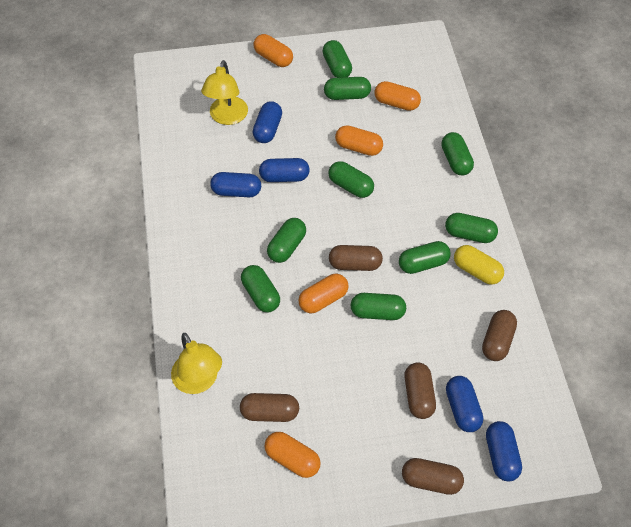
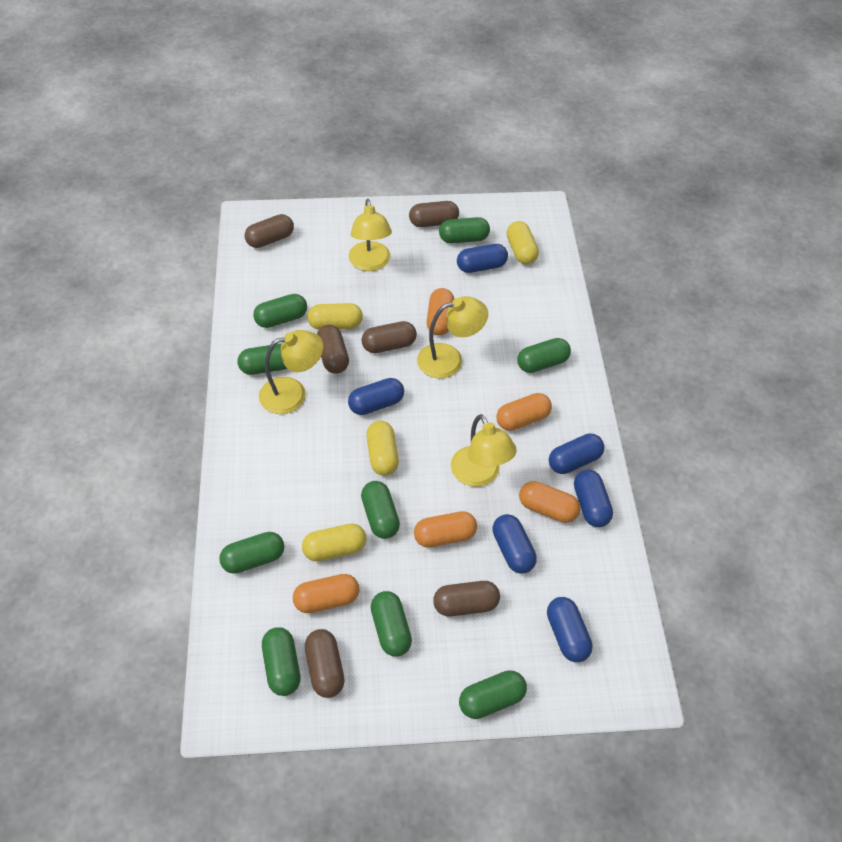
blue capsule: [210,172,261,197] [253,101,282,143] [259,158,310,182] [446,376,483,432] [486,421,522,482] = 5 -> [348,378,404,415] [457,244,508,273] [492,514,537,574] [547,597,593,662] [549,433,605,474] [574,470,613,527] = 6
brown capsule: [240,393,299,422] [329,245,383,271] [402,458,464,495] [404,363,436,419] [482,310,517,361] = 5 -> [245,214,294,248] [305,629,345,698] [317,325,349,374] [362,321,417,353] [409,201,459,227] [433,581,500,617] = 6
yellow capsule: [454,245,504,285] = 1 -> [302,524,366,561] [307,303,363,330] [366,421,399,476] [507,221,539,264] = 4
yellow lamp: [171,333,222,394] [201,60,248,125] = 2 -> [259,330,323,414] [349,199,392,271] [417,296,488,378] [451,414,517,487] = 4

